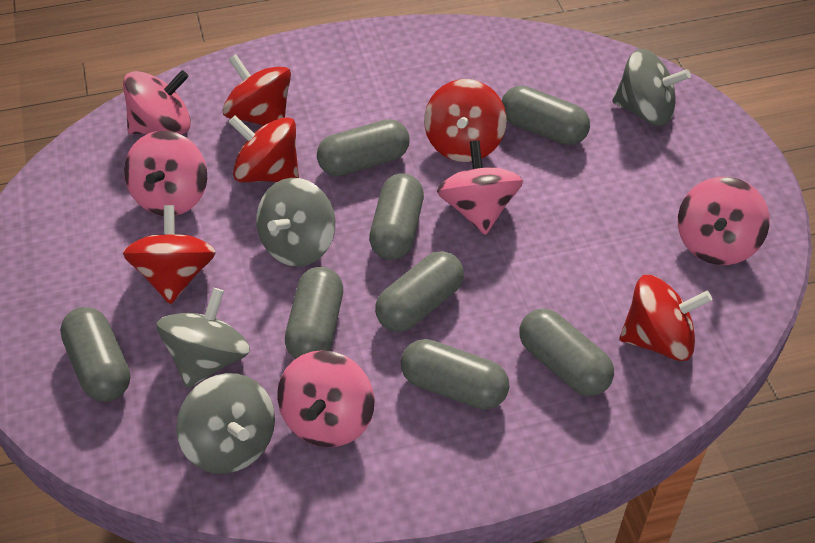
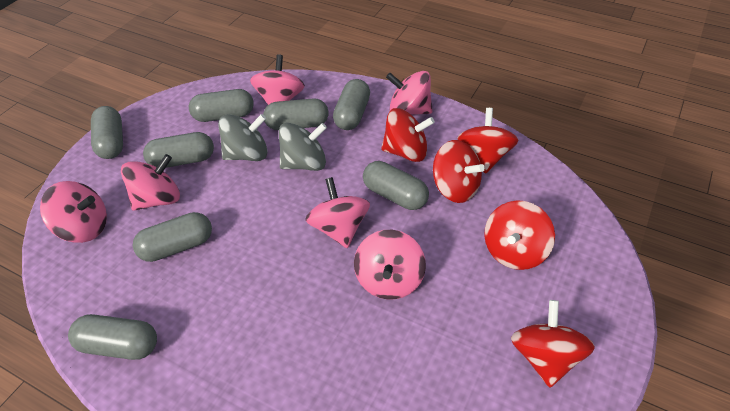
grey spinning top: [156,288,250,388] [176,373,275,474] [256,178,335,267] [612,49,691,126] = 4 -> [218,114,267,161] [279,123,327,171] = 2
pink spinning top: [123,70,191,135] [124,131,207,216] [277,350,375,447] [437,140,523,235] [678,177,770,265] = 5 -> [40,181,107,243] [121,154,180,211] [250,54,305,105] [305,177,370,248] [354,230,426,299] [386,71,432,115] = 6

